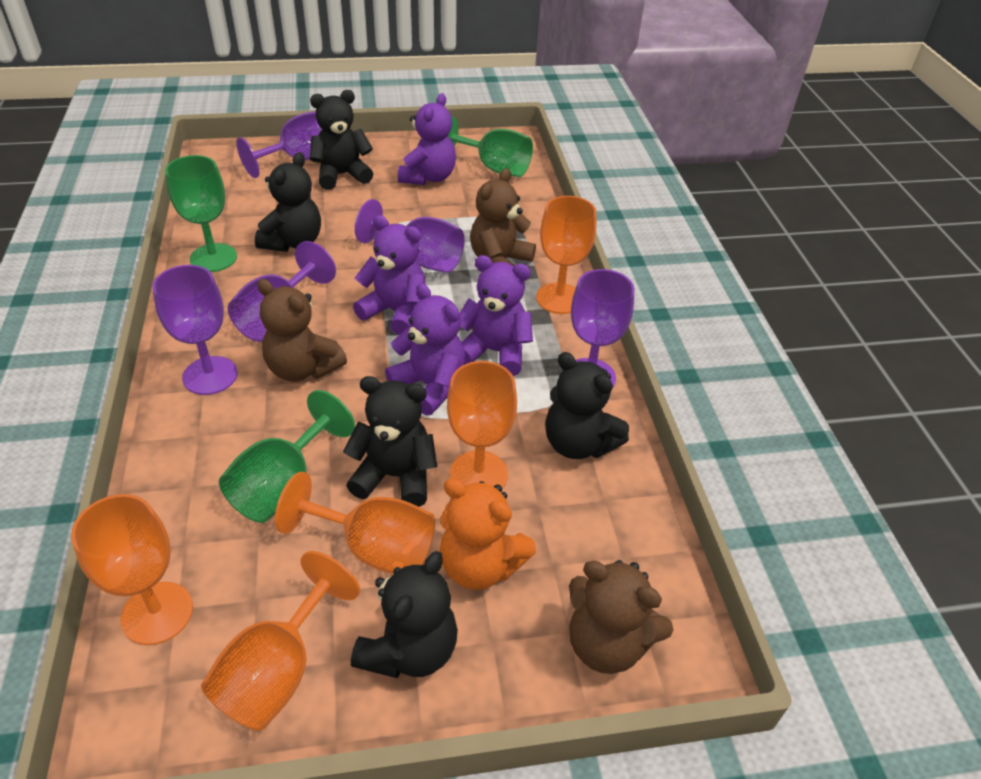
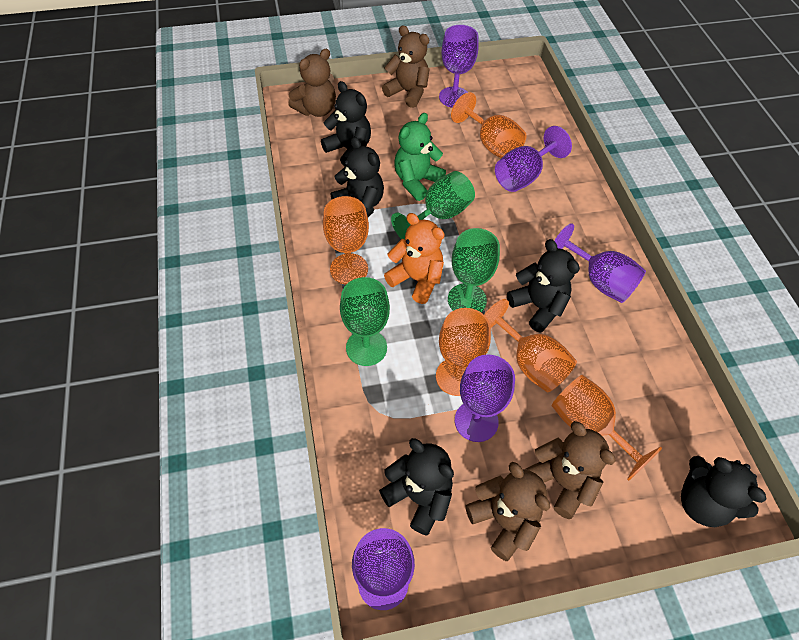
brown teddy bear: [257,279,347,382] [470,168,536,266] [569,560,673,674] = 3 -> [288,49,336,117] [382,25,429,108] [465,462,550,561] [524,421,616,519] = 4
green teddy bear: none = 0 -> [394,113,446,201] = 1
purple teddy bear: [353,215,426,335] [385,283,465,415] [398,93,456,185] [460,255,533,376] = 4 -> none = 0

